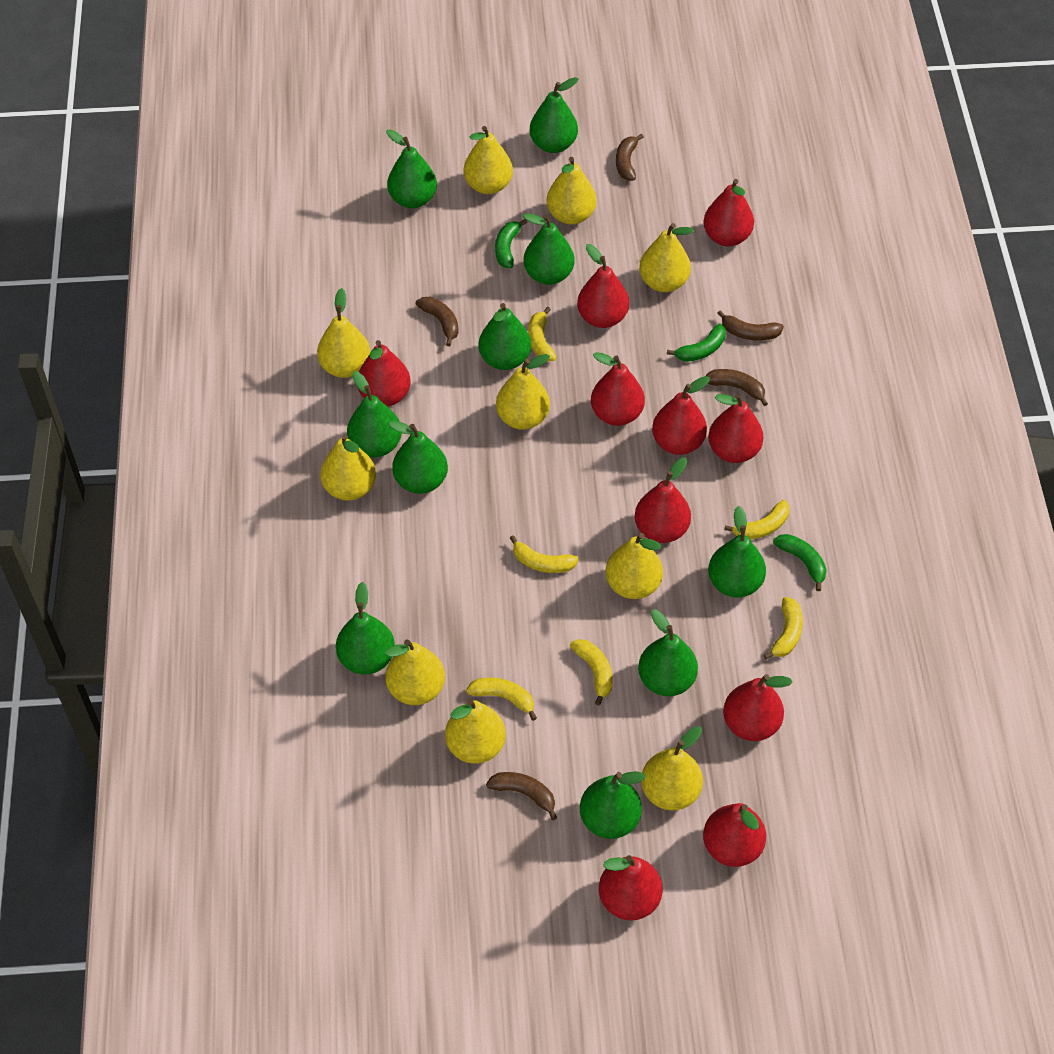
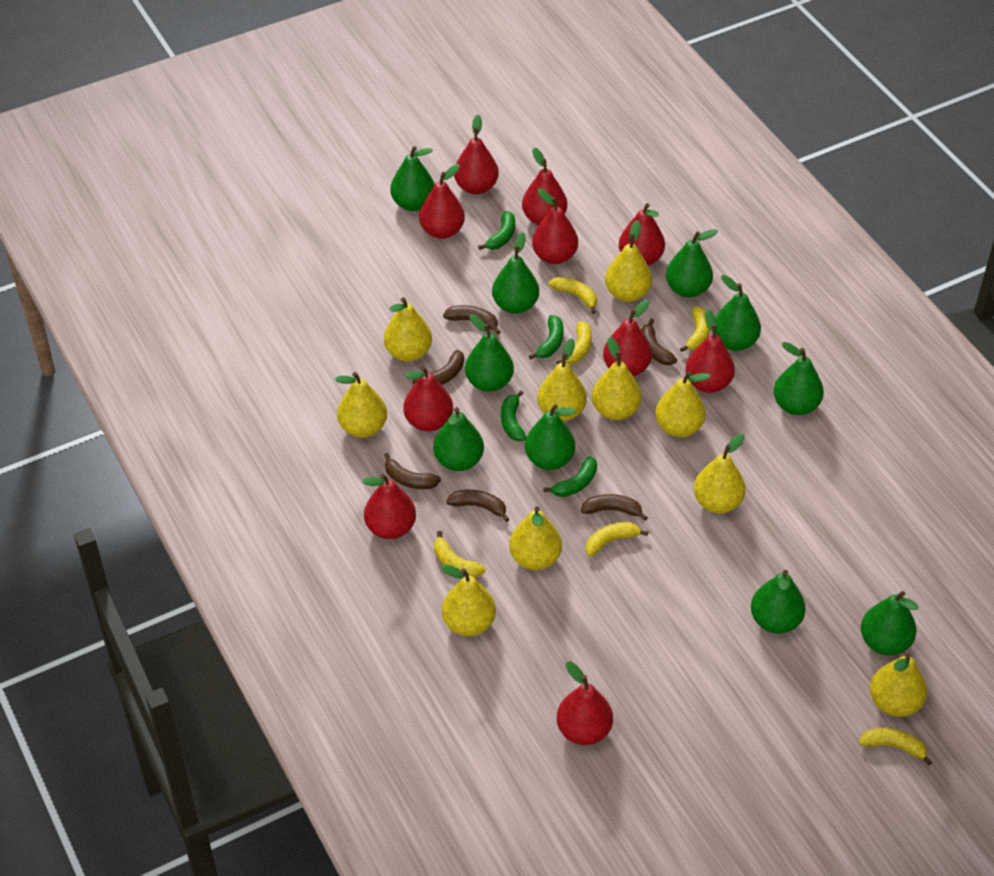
brown banana: [416,297,459,346] [486,772,557,820] [616,134,644,181] [706,369,768,406] [717,310,784,341] = 5 -> [384,453,441,489] [413,350,464,385] [443,305,500,334] [446,490,510,522] [581,494,648,520] [641,318,677,365] = 6
green banana: [495,219,527,268] [667,324,726,362] [773,534,826,591] = 3 -> [478,211,515,250] [501,390,526,441] [529,315,564,360] [543,456,597,497] = 4

